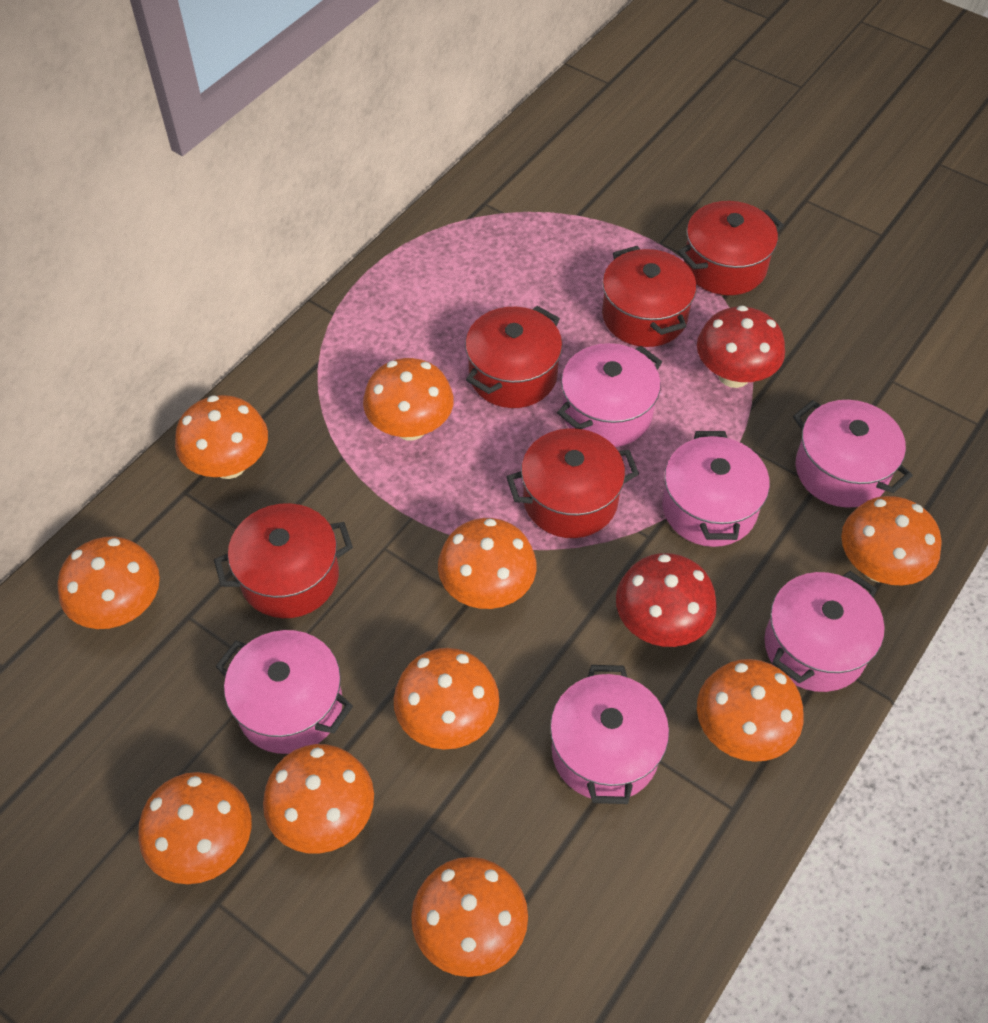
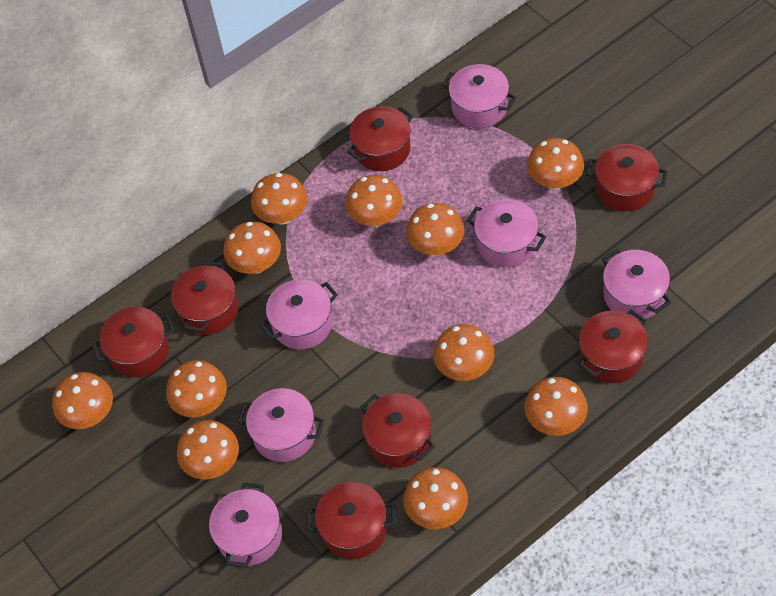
orange mushroom: [58,537,160,629] [138,772,251,884] [175,395,268,479] [263,744,374,854] [363,358,454,440] [394,648,499,750] [411,857,528,977] [438,518,537,609] [697,659,804,762] [841,496,942,585] = 10 -> [52,372,113,429] [166,360,227,418] [177,420,239,479] [224,221,281,274] [251,173,307,224] [346,175,402,227] [403,467,468,529] [406,203,464,256] [433,324,494,381] [524,377,588,436] [527,138,584,190] = 11
red mushroom: [616,553,717,647] [697,306,785,388] = 2 -> none = 0
red pot: [214,503,353,618] [465,306,562,408] [507,428,639,538] [602,246,697,347] [678,201,784,295] = 5 -> [92,307,175,377] [171,261,238,335] [307,482,396,559] [347,106,413,171] [360,393,435,468] [579,309,648,383] [586,144,668,211] = 7

